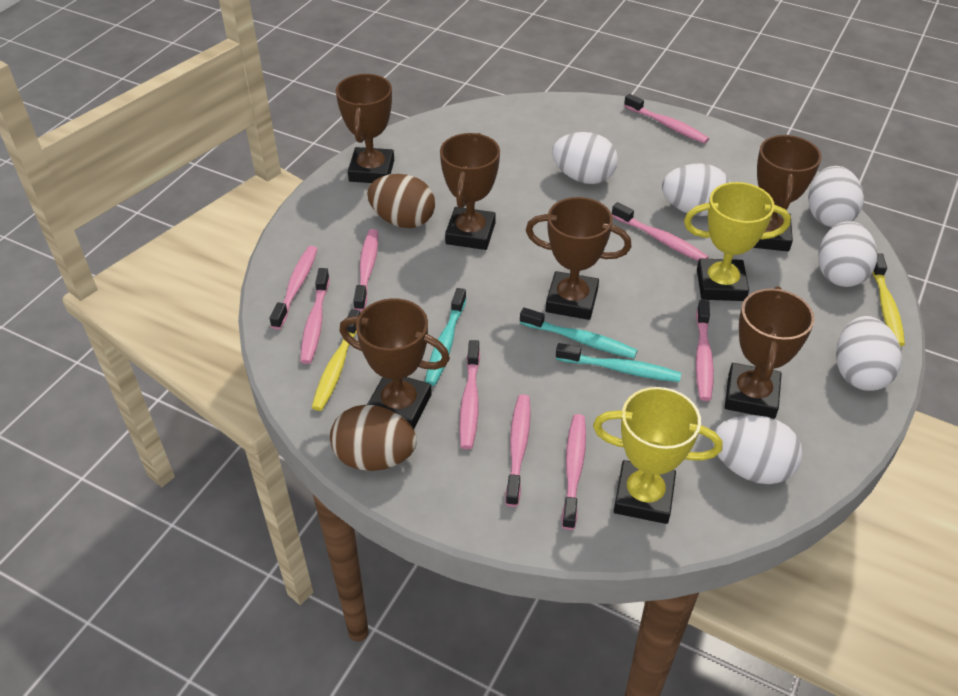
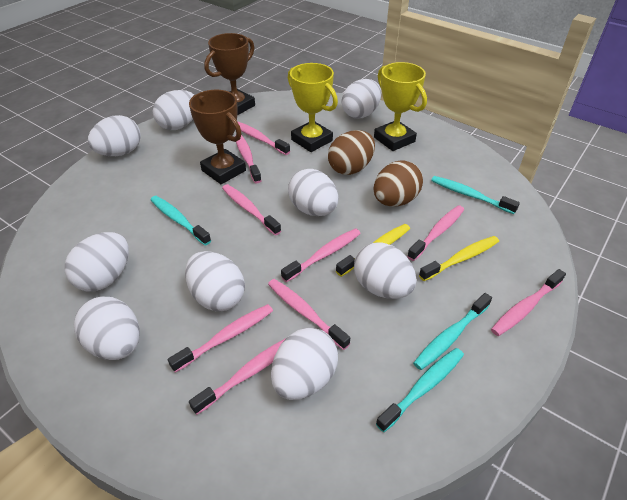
brown trophy: [336,74,394,183] [340,298,450,429] [440,133,500,250] [526,197,631,320] [725,286,815,419] [753,135,822,251] = 6 -> [189,90,246,184] [204,33,255,115] = 2
turquoise toothbrush: [425,288,467,386] [520,308,637,359] [556,343,681,382] = 3 -> [150,196,211,246] [376,348,464,432] [413,293,492,370] [431,176,520,214] = 4
white egg: [552,132,618,184] [662,164,730,216] [712,415,803,484] [808,166,864,227] [818,221,877,287] [836,316,902,391] = 6 -> [65,232,129,292] [74,297,140,360] [88,115,141,156] [153,90,194,130] [185,251,245,312] [271,328,338,400] [288,169,338,216] [342,79,381,118] [354,242,416,299] = 9

